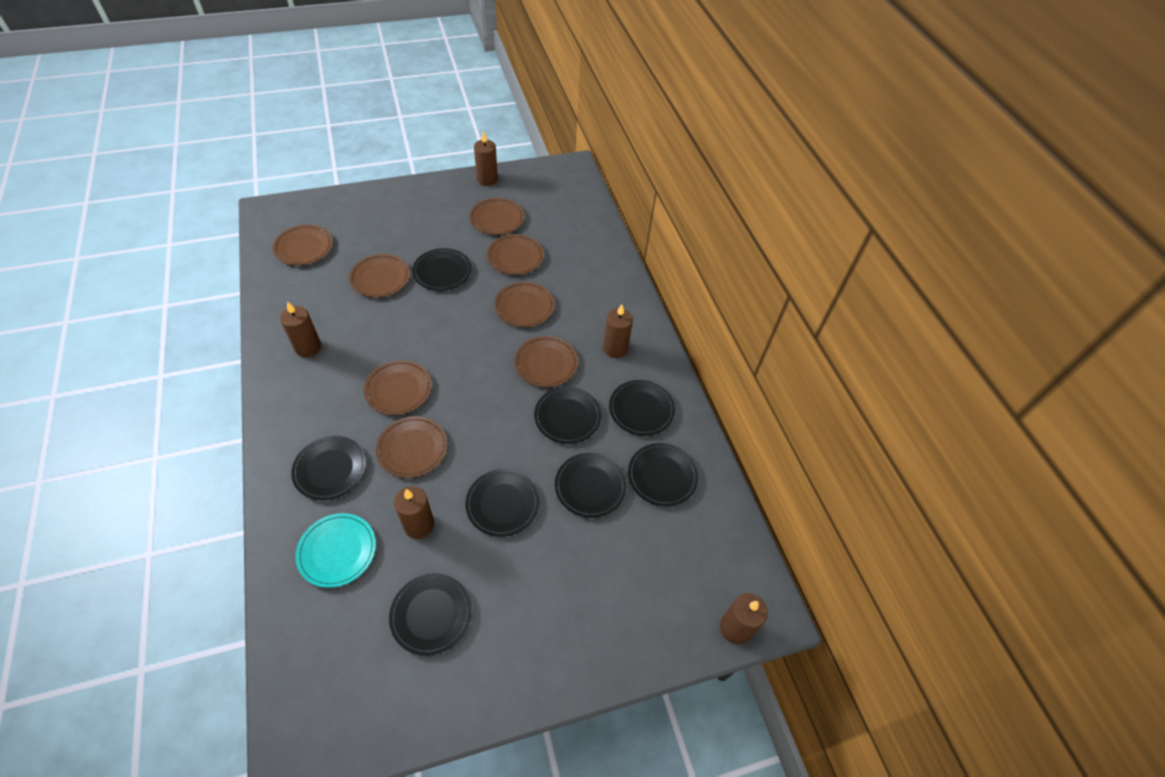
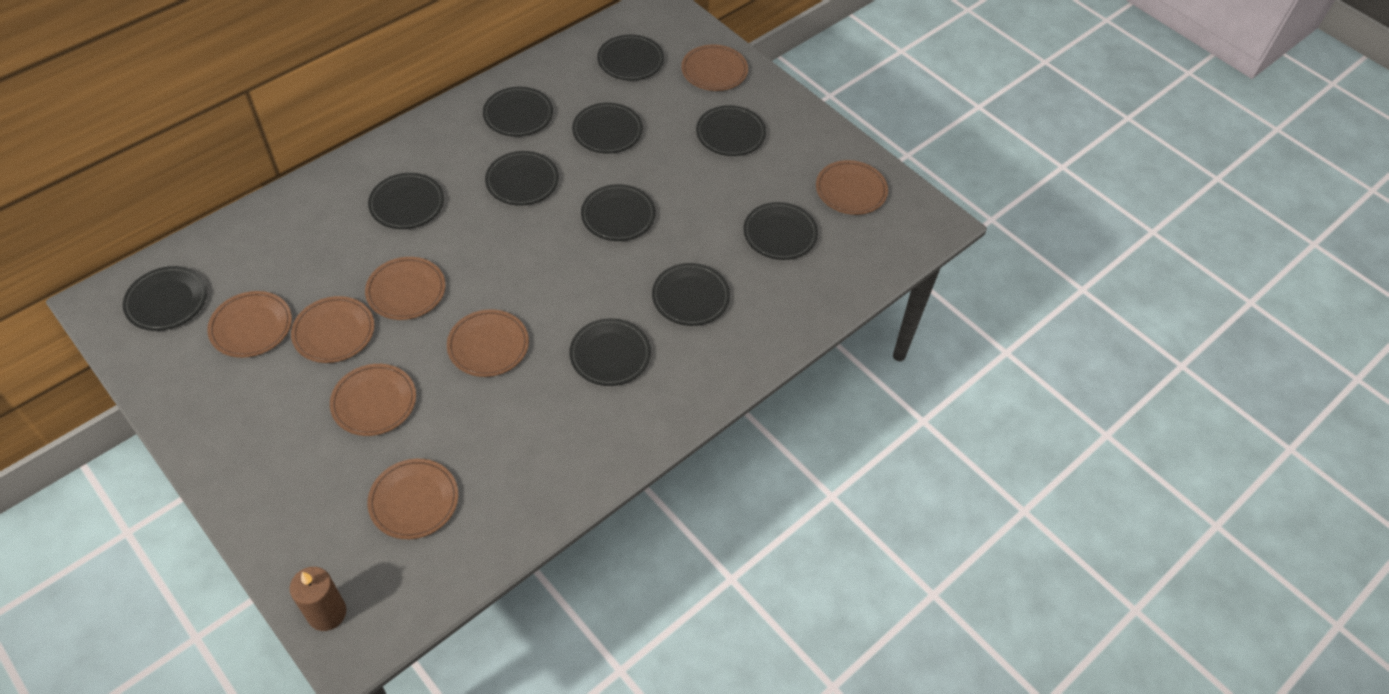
black plate: [291,436,366,500] [389,573,472,656] [412,248,471,291] [465,469,539,537] [534,387,601,444] [555,453,626,518] [609,380,675,436] [628,443,698,506] = 8 -> [123,266,207,331] [368,173,444,229] [483,87,553,137] [485,151,559,206] [569,318,651,386] [572,103,643,153] [581,184,655,241] [597,34,664,81] [652,263,730,326] [696,105,766,156] [743,202,818,260] = 11
brown candle: [280,301,321,357] [394,486,434,539] [474,131,498,186] [603,304,633,358] [720,593,768,645] = 5 -> [290,567,346,631] = 1
turquoise plate: [296,513,376,588] = 1 -> none = 0

